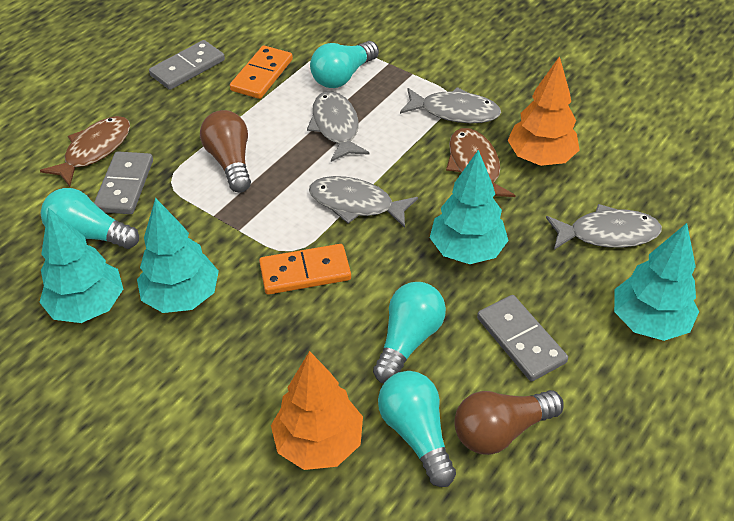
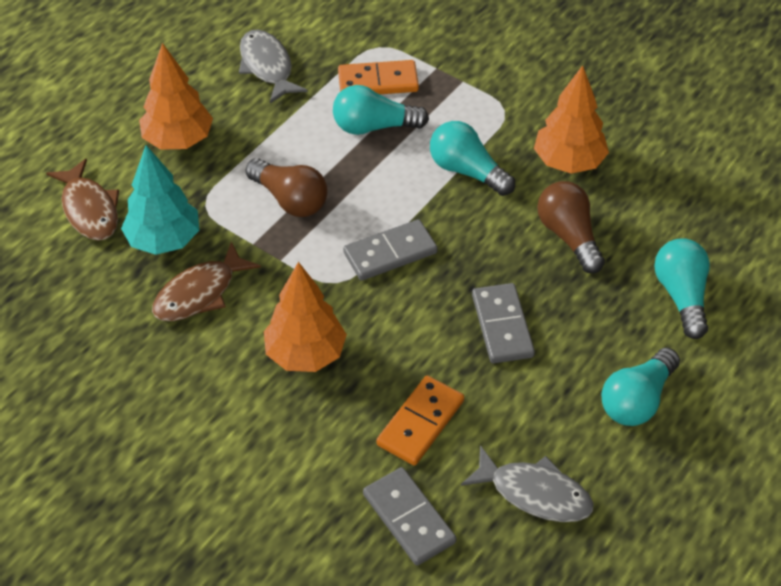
grey fish: [307,91,370,162] [309,176,418,228] [400,87,501,123] [546,204,662,250] = 4 -> [239,30,308,103] [461,445,594,522] = 2
orange tree: [271,351,363,470] [507,56,580,166] = 2 -> [139,43,213,150] [264,262,347,372] [534,65,609,174] = 3
turquoise tree: [39,208,123,323] [137,198,219,313] [430,150,509,264] [614,223,699,341] = 4 -> [121,145,199,255] = 1

